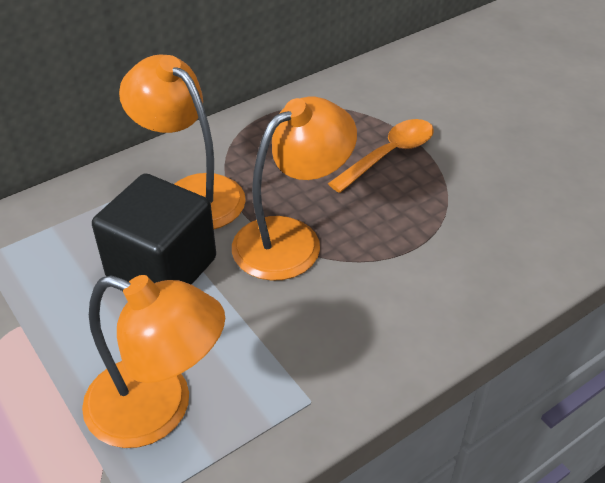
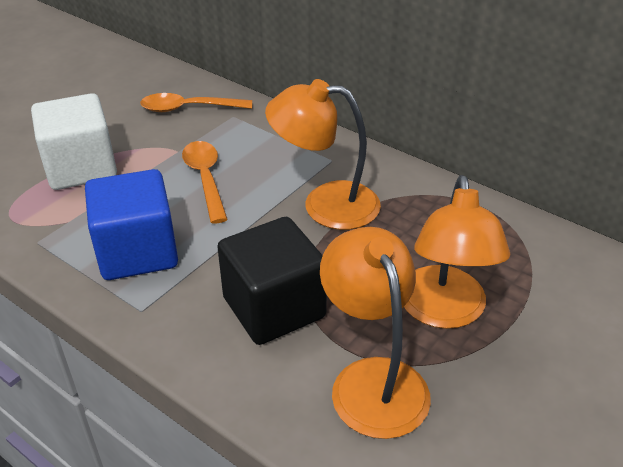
blue cube: none = 0 -> [85,169,178,280] = 1
orange spoon: [328,119,434,193] = 1 -> [140,93,252,112] [182,141,228,224] = 2
white cube: none = 0 -> [31,93,117,190] = 1

